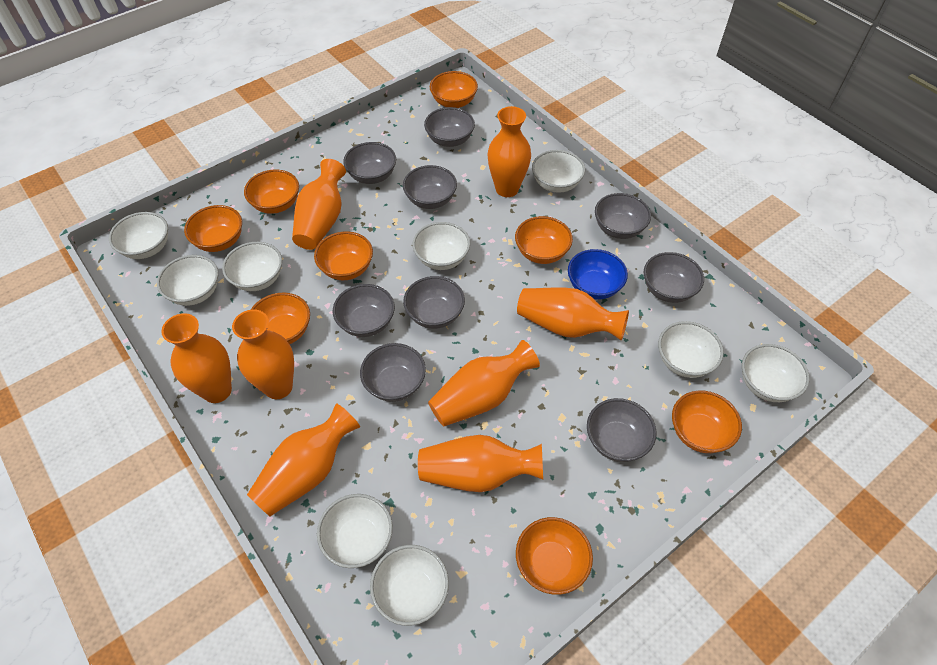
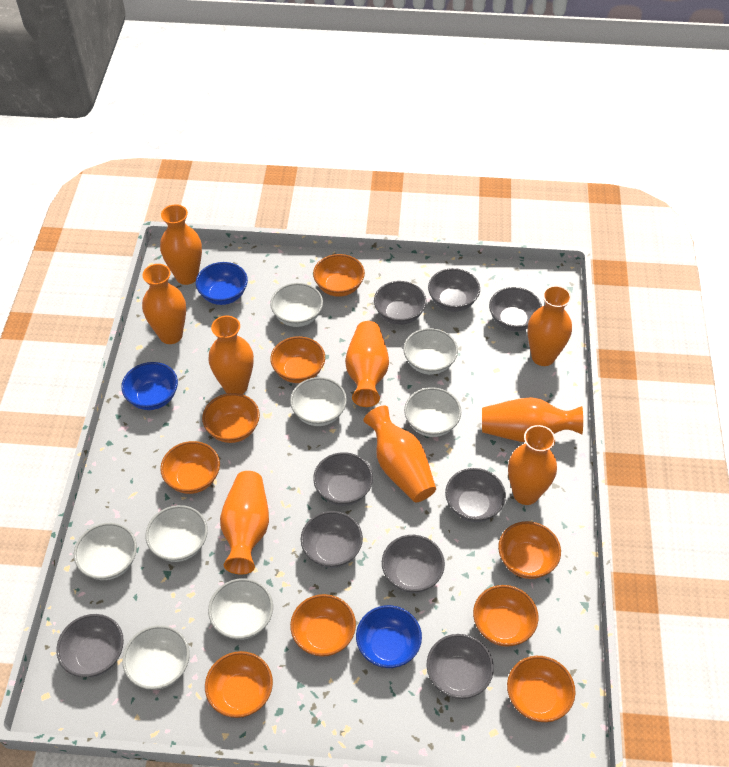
blue bowl: [568,249,628,300] = 1 -> [121,362,178,410] [196,262,248,305] [356,605,422,668] = 3
orange bowl: [184,205,242,252] [244,170,299,214] [251,293,310,344] [314,231,373,280] [430,71,478,108] [515,216,573,264] [516,517,593,595] [672,391,742,453] = 8 -> [160,441,220,494] [202,393,260,443] [205,651,273,718] [270,336,325,383] [290,594,356,657] [313,254,365,297] [473,585,538,647] [498,521,561,579] [507,656,576,722] = 9
orange vase: [161,313,232,403] [232,310,294,399] [247,403,360,516] [292,159,346,250] [418,435,543,492] [428,340,540,426] [487,106,531,197] [517,288,629,341] = 8 -> [142,264,186,344] [160,204,202,285] [208,316,254,394] [220,471,269,574] [345,321,389,407] [363,405,436,502] [482,397,583,442] [508,425,557,505] [528,286,572,366] = 9
white bowl: [109,212,168,259] [157,255,218,306] [222,242,282,291] [317,494,393,568] [370,545,449,626] [412,222,470,270] [532,150,585,193] [658,321,724,378] [742,344,810,402] = 9 -> [74,523,137,580] [122,625,190,690] [145,505,208,562] [208,578,273,640] [270,283,323,327] [290,377,347,426] [403,328,458,375] [404,387,461,437] = 8

